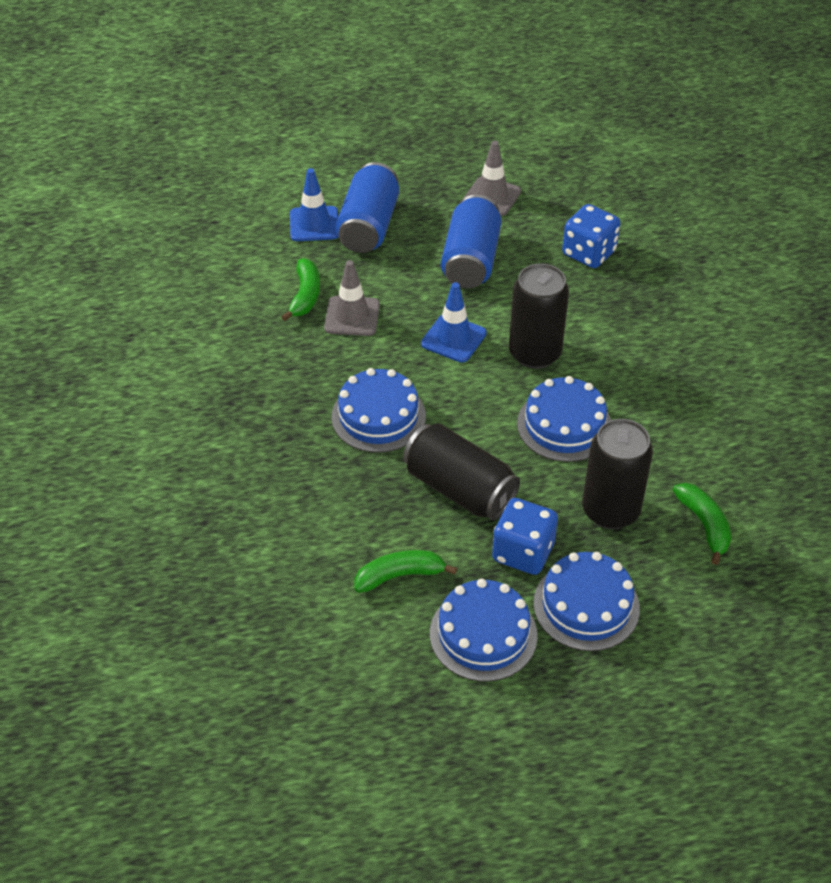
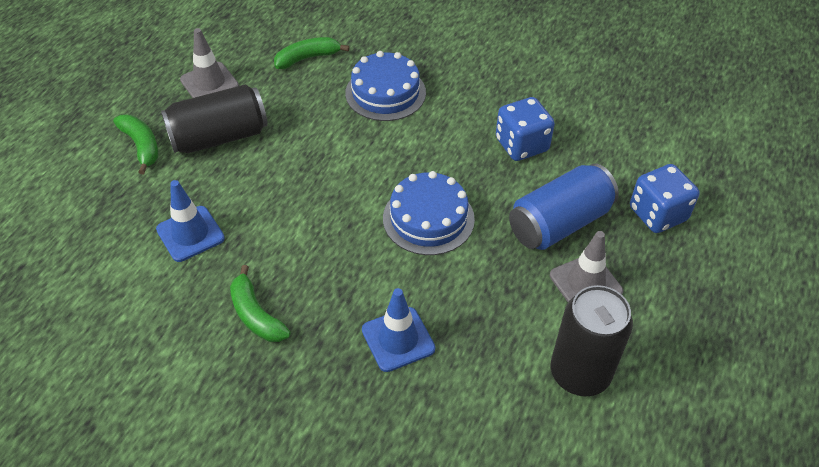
black can: [403,423,520,520] [509,263,569,369] [582,419,653,529] = 3 -> [161,84,268,153] [551,285,633,396] = 2
blue cake: [331,368,426,453] [430,578,537,681] [517,376,611,462] [534,552,640,651] = 4 -> [345,51,426,121] [383,171,475,255] = 2
blue can: [335,162,399,253] [441,195,502,288] = 2 -> [509,163,619,250] = 1

